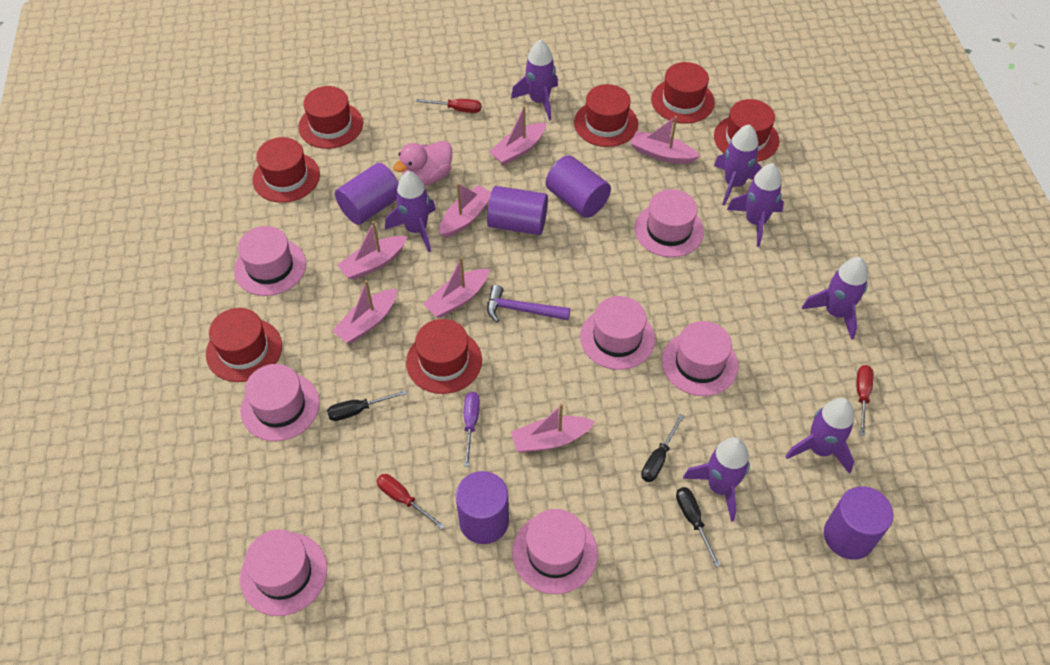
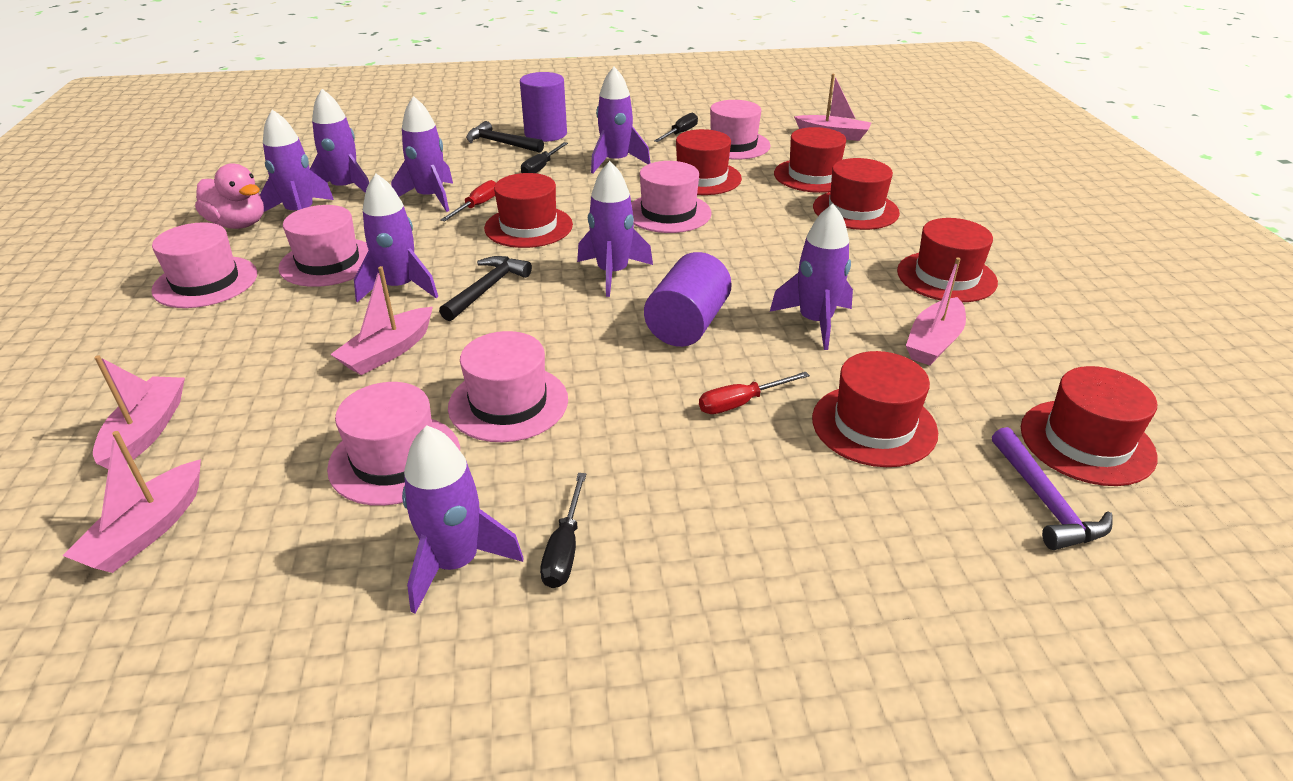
black hammer: none = 0 -> [439,256,532,321] [466,121,544,153] = 2
pink boat: [332,280,397,343] [337,221,407,280] [423,257,489,318] [440,183,491,238] [489,106,546,165] [511,404,595,453] [630,116,700,164] = 7 -> [62,431,201,573] [93,355,185,469] [330,266,433,375] [794,74,871,141] [906,257,966,365] = 5
pink hat: [234,226,306,296] [240,364,320,441] [240,530,327,616] [512,509,598,594] [580,296,655,370] [634,189,704,257] [662,321,738,396] = 7 -> [151,222,257,308] [278,205,368,287] [327,382,460,506] [448,331,568,442] [631,161,712,233] [710,100,771,160] = 6
purple cylinder: [335,163,399,225] [456,471,509,544] [487,186,548,235] [546,155,611,218] [824,486,893,560] = 5 -> [520,72,567,142] [644,252,732,347] = 2
purple rocket: [385,171,436,252] [511,39,558,121] [683,437,750,522] [714,124,762,206] [727,163,784,247] [785,398,855,474] [802,257,868,340] = 7 -> [260,109,334,212] [310,89,369,193] [354,174,438,302] [391,96,453,212] [402,425,523,614] [577,161,653,297] [591,67,650,173] [770,204,853,350] = 8
purple screwdriver: [464,392,480,467] = 1 -> none = 0
red screwdriver: [377,474,445,530] [416,99,481,113] [857,365,874,436] = 3 -> [440,180,496,221] [699,372,810,414] = 2

